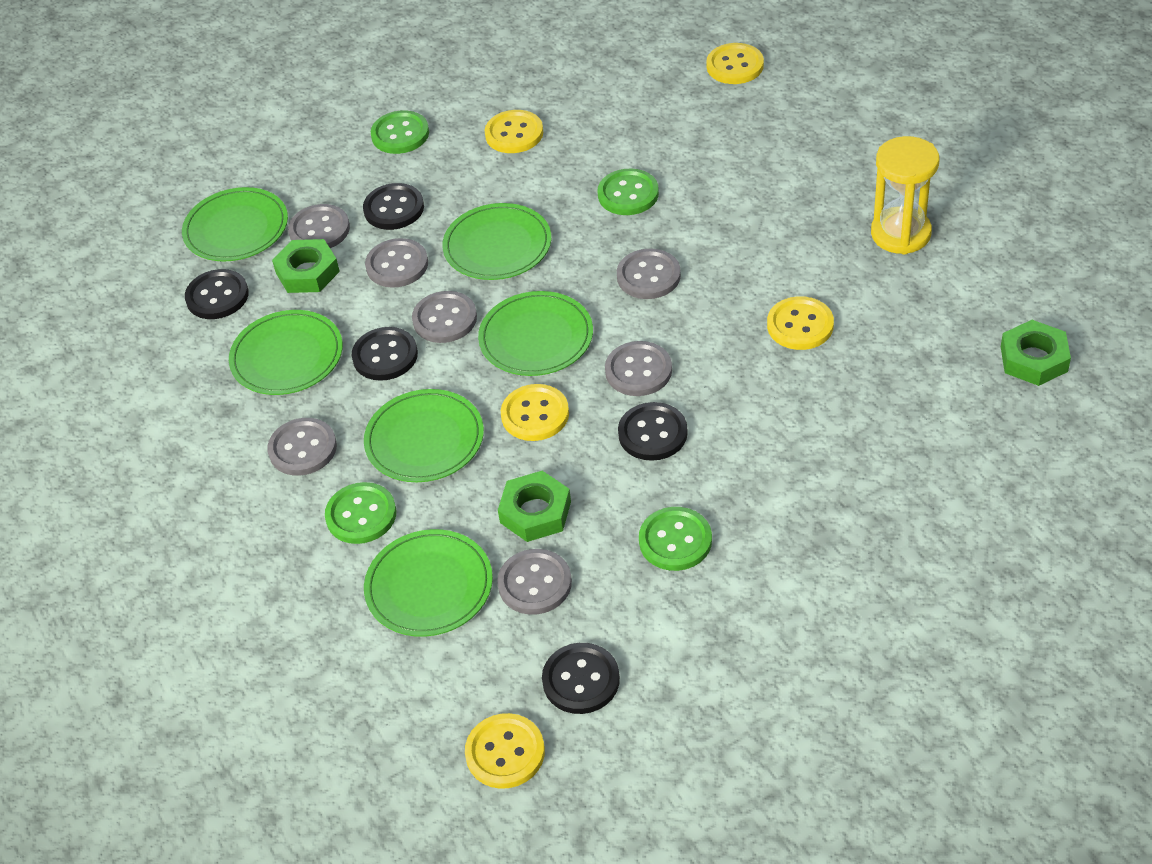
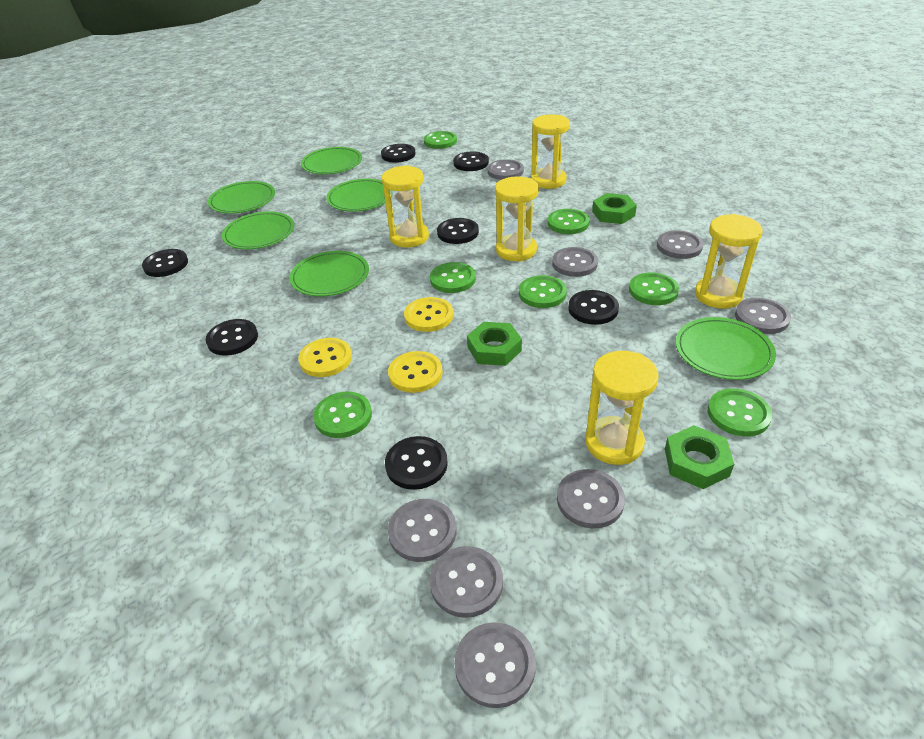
black button: [185,269,249,319] [351,327,418,381] [363,183,424,230] [542,643,620,714] [618,402,688,461] = 5 -> [142,249,188,277] [206,319,258,355] [381,144,416,163] [385,436,448,490] [437,218,479,244] [453,151,489,171] [568,290,619,325] = 7
green button: [325,482,396,544] [370,110,429,154] [598,169,659,215] [639,507,712,571] = 4 -> [313,391,372,438] [424,131,457,149] [430,262,476,293] [519,275,567,308] [547,209,590,234] [629,272,679,305] [708,388,772,437] = 7
grey button: [267,418,337,476] [288,204,350,248] [365,238,428,288] [412,291,477,343] [497,549,572,615] [605,341,672,396] [617,248,681,299] = 7 -> [388,499,457,562] [430,546,503,618] [454,622,536,708] [487,159,524,180] [552,247,598,277] [557,469,625,529] [657,230,703,259] [735,298,791,334] = 8
yellow button: [465,713,545,789] [485,110,543,153] [501,384,569,441] [706,43,764,84] [767,296,834,350] = 5 -> [298,338,352,377] [388,351,443,393] [404,297,453,332] = 3
yellow hourglass: [871,136,939,255] = 1 -> [381,165,429,248] [495,176,539,262] [531,114,570,189] [585,351,659,465] [695,214,762,309] = 5

